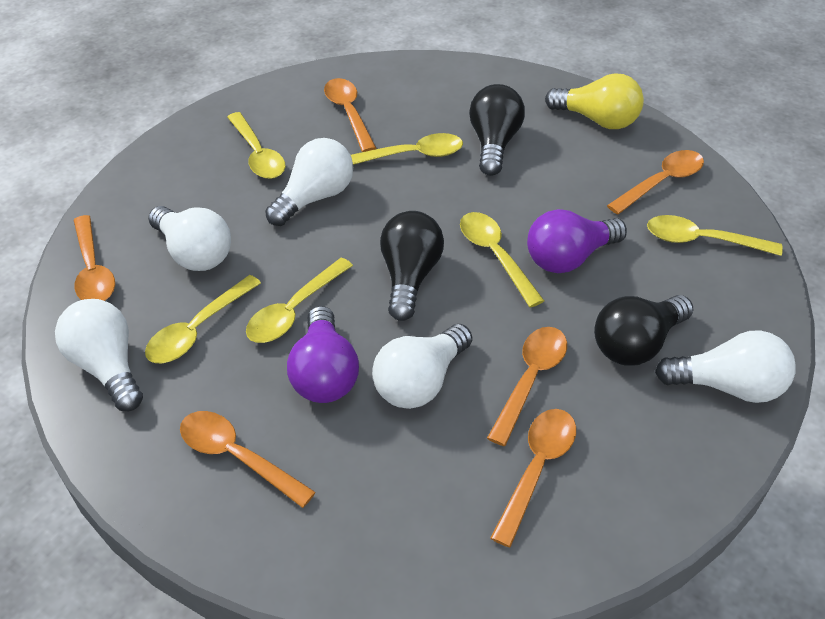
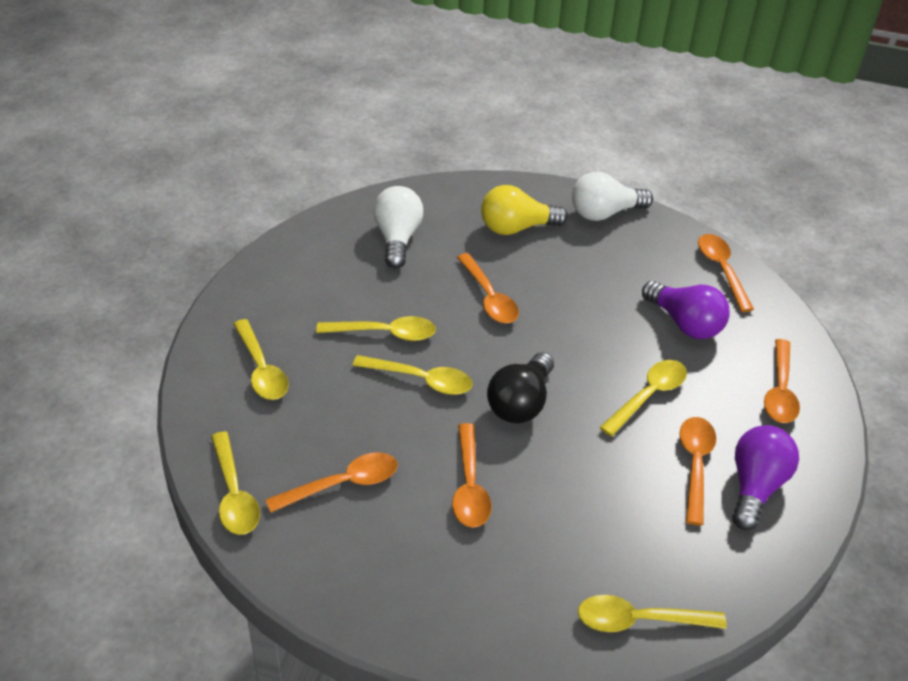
black light bulb: [380,211,444,321] [469,84,525,176] [594,295,693,366] = 3 -> [487,352,554,424] = 1
white light bulb: [55,299,143,411] [148,206,231,271] [265,138,353,226] [372,324,473,409] [655,330,796,403] = 5 -> [373,186,423,269] [572,172,653,221] = 2

